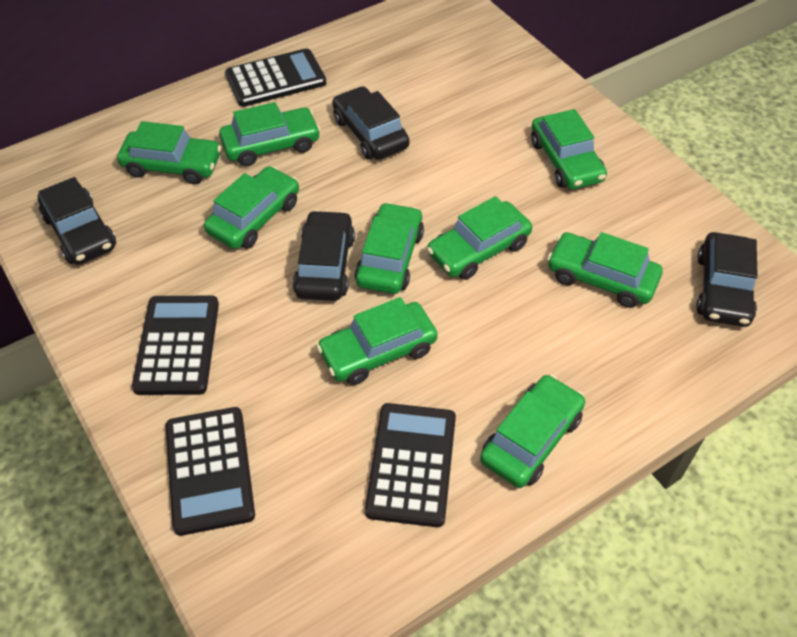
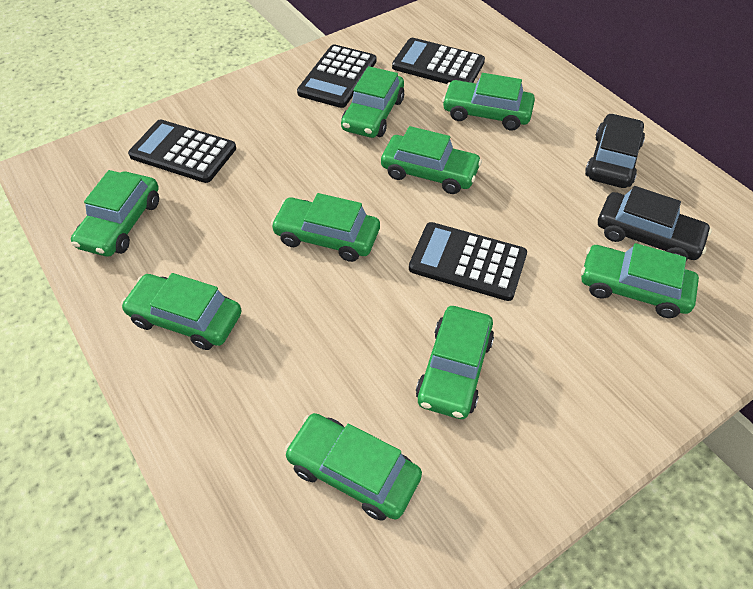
black car: [38,177,116,265] [292,210,355,301] [332,86,410,160] [696,232,758,327] = 4 -> [585,113,645,188] [598,186,712,260] = 2

